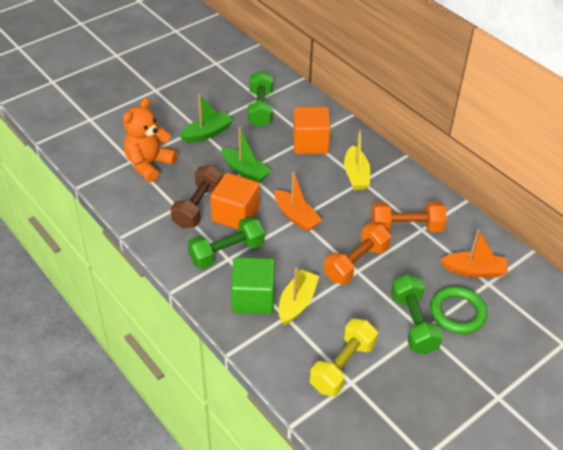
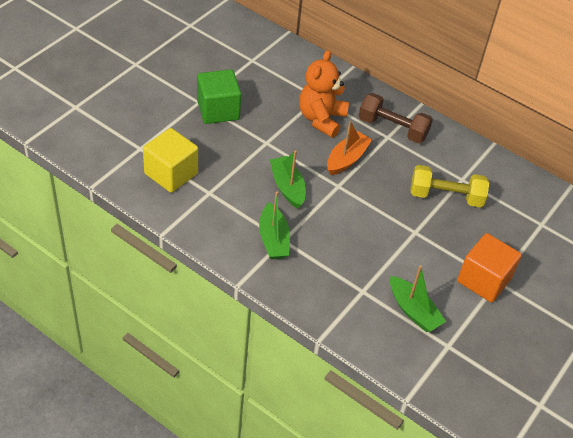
green boat: [180,94,233,143] [221,127,272,183] = 2 -> [259,192,290,259] [270,150,306,209] [390,265,446,332] = 3
green dumbbell: [187,216,264,269] [248,70,273,127] [391,274,443,354] = 3 -> none = 0
green ring: [430,286,488,334] = 1 -> none = 0
orange boat: [274,172,323,232] [440,229,508,278] = 2 -> [327,121,372,175] = 1
orange cube: [210,173,260,230] [293,107,331,154] = 2 -> [457,233,522,302] = 1
orange dumbbell: [324,223,391,285] [371,202,447,232] = 2 -> none = 0
yellow boat: [279,267,319,325] [344,129,370,190] = 2 -> none = 0
yellow cube: none = 0 -> [143,128,198,193] = 1

